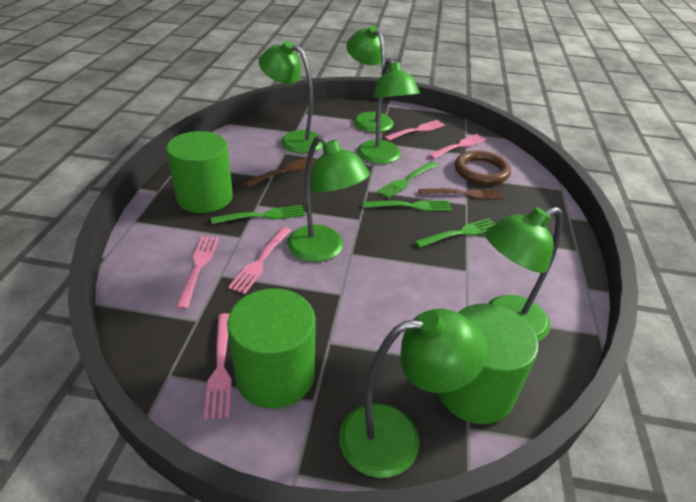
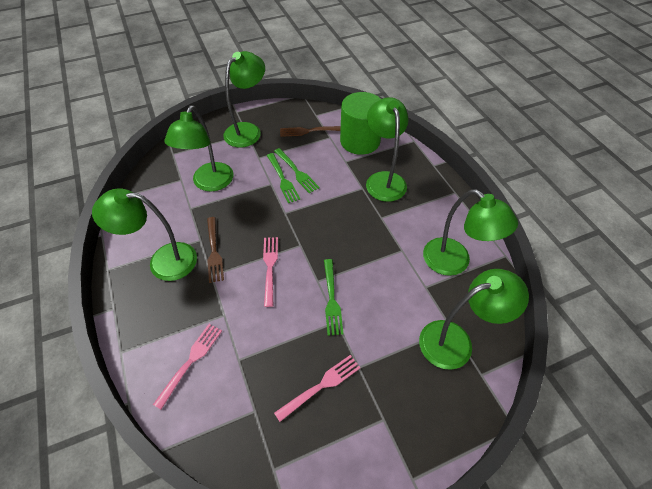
brown ring: [455,150,511,185] = 1 -> none = 0
green cylinder: [166,131,233,213] [227,288,316,409] [438,303,538,424] = 3 -> [340,92,381,155] = 1
green fork: [211,205,305,224] [363,200,452,211] [377,162,438,198] [415,218,495,248] = 4 -> [267,153,300,203] [274,148,320,193] [324,259,343,335] = 3
pink fork: [176,236,219,309] [204,313,232,419] [228,227,291,294] [385,120,445,141] [429,134,486,159] = 5 -> [153,324,222,409] [263,237,278,307] [274,355,361,422] = 3

